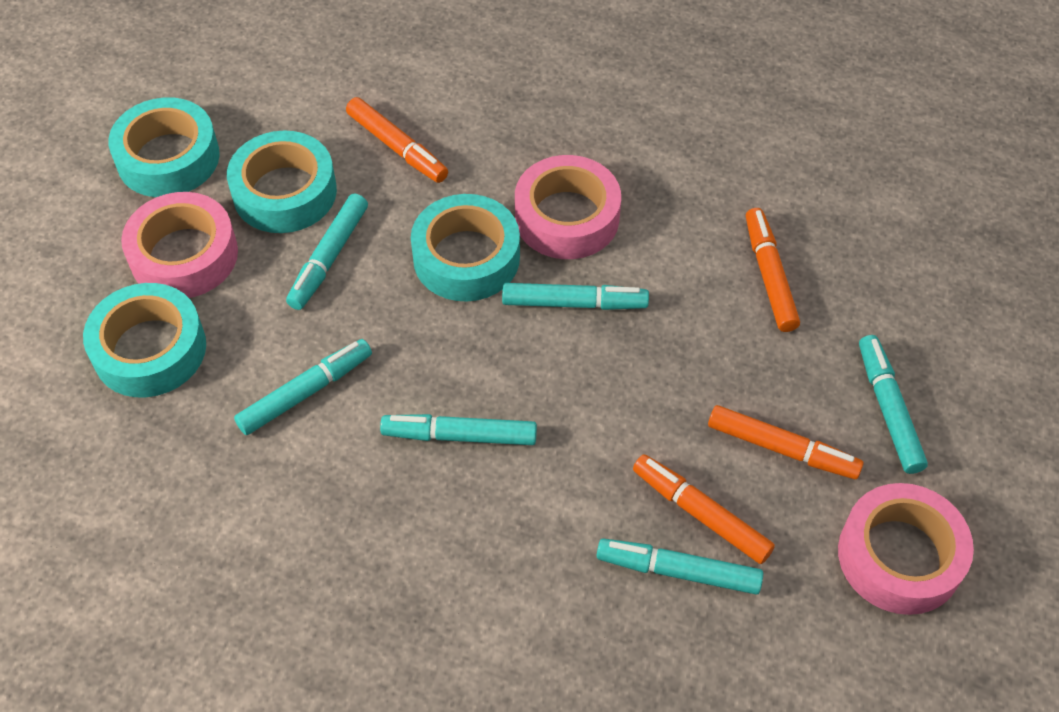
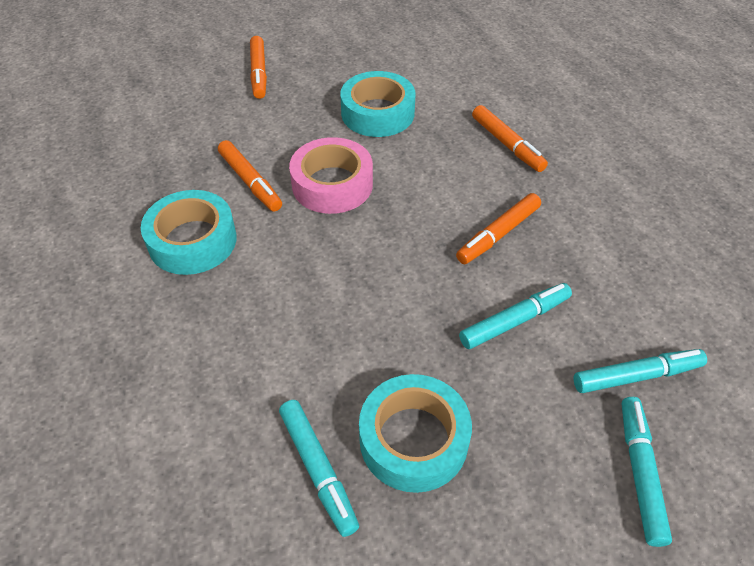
pink tape: [121,192,238,298] [515,155,621,259] [838,483,974,615] = 3 -> [289,137,373,214] = 1
turquoise marker: [234,339,372,435] [286,193,368,310] [380,414,537,445] [502,283,649,310] [597,538,763,594] [859,335,928,474] = 6 -> [279,400,359,537] [459,283,572,349] [573,349,707,393] [622,397,672,547] = 4
turquoise tape: [83,283,206,397] [108,97,220,197] [227,131,337,233] [411,194,520,301] = 4 -> [141,190,237,275] [340,71,415,137] [359,374,472,493] = 3

